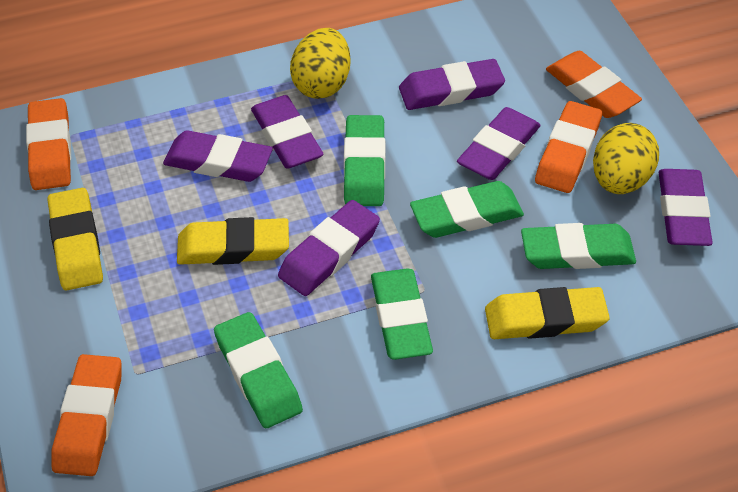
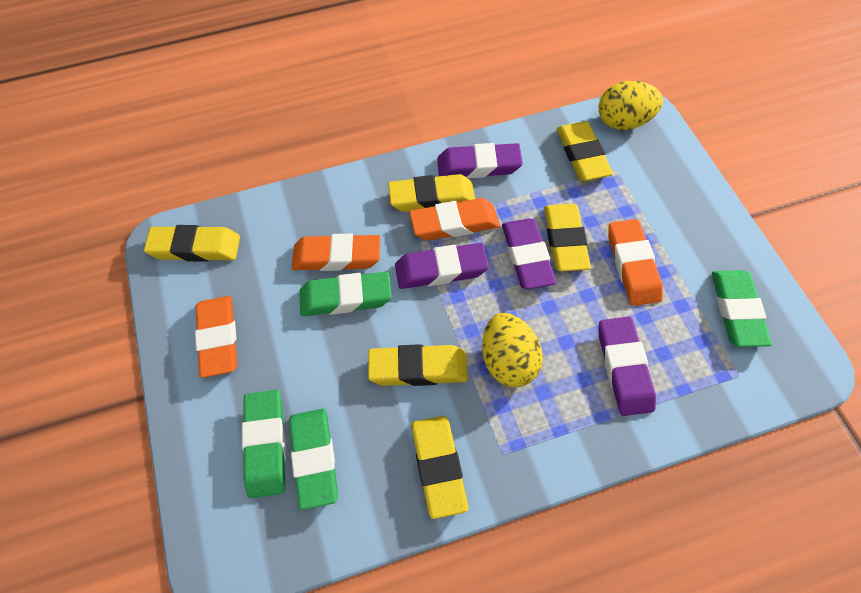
green eraser: [214,312,303,428] [344,115,385,206] [371,269,433,360] [410,181,524,238] [521,223,636,269] = 5 -> [242,390,286,498] [289,409,338,510] [299,272,392,316] [712,270,772,347] = 4
purple eraser: [163,131,273,182] [251,95,323,169] [278,200,380,296] [399,59,505,110] [457,107,541,180] [659,169,713,246] = 6 -> [395,243,489,289] [437,143,523,178] [502,218,556,290] [599,317,656,416] = 4
yellow eraser: [48,188,103,290] [177,217,289,265] [485,287,610,339] = 3 -> [144,225,240,261] [368,344,468,386] [388,174,475,212] [411,416,468,519] [544,204,591,272] [557,121,613,181] = 6

